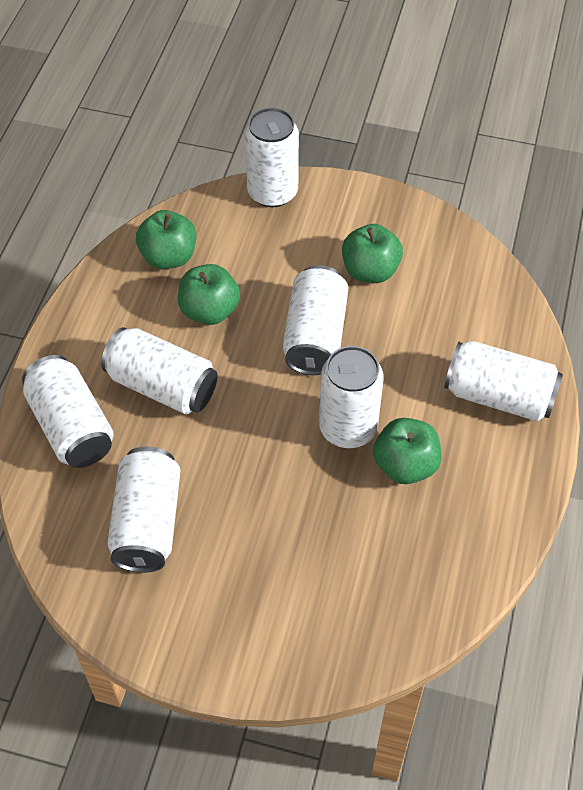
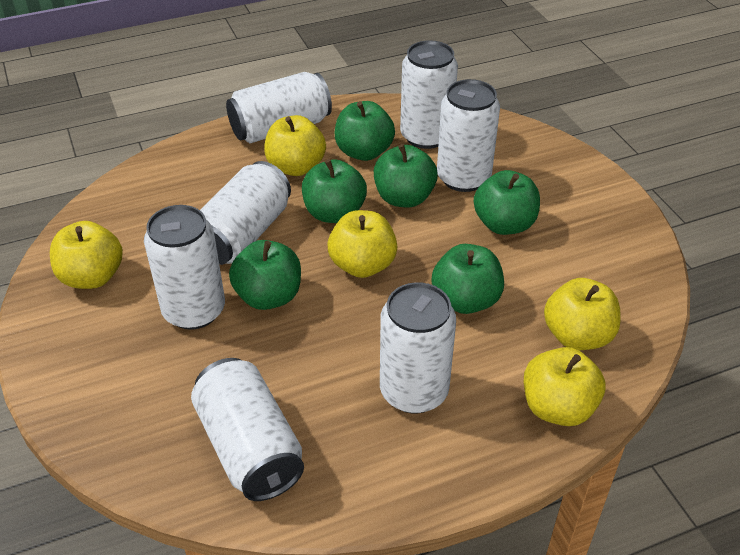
green apple: [136,210,196,269] [178,264,240,325] [342,224,403,283] [373,418,442,484] = 4 -> [229,240,301,310] [302,159,367,223] [335,101,395,161] [374,144,438,207] [432,244,504,314] [474,170,540,235] = 6
yellow apple: none = 0 -> [50,221,123,289] [264,115,326,176] [327,210,398,278] [524,347,605,426] [544,278,621,350] = 5

